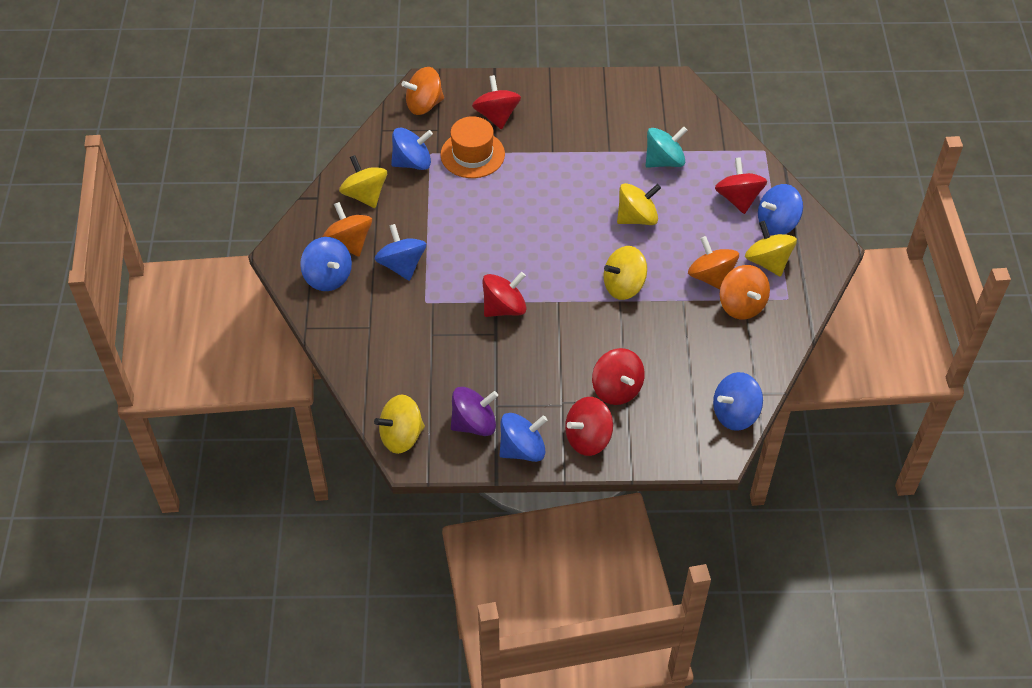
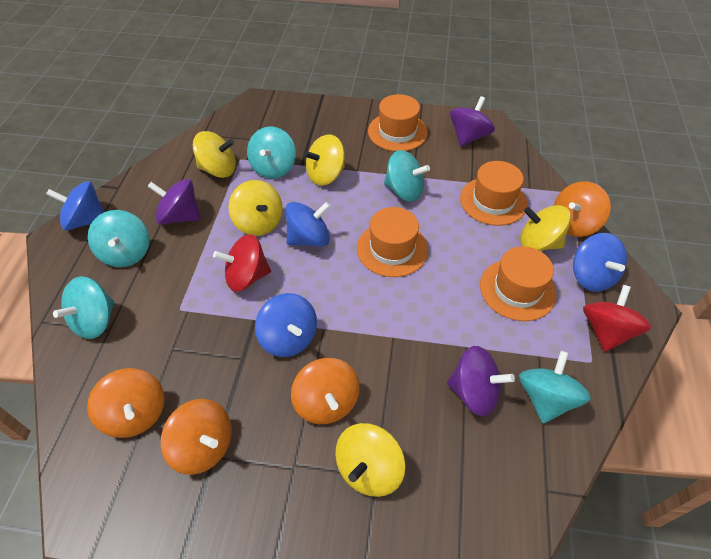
blue spinning top: [300,237,352,291] [375,224,426,281] [391,128,433,170] [499,413,547,462] [713,372,763,431] [758,184,803,235] = 6 -> [46,181,104,230] [255,293,317,357] [286,202,331,247] [573,233,627,292] = 4
orange hat: [440,116,505,178] = 1 -> [357,207,428,277] [368,94,428,151] [460,161,527,226] [480,246,557,321] = 4
purple spinning top: [451,387,498,436] = 1 -> [147,179,201,225] [447,346,515,416] [450,96,495,147] = 3
red spinning top: [472,75,521,130] [482,272,526,317] [565,397,613,456] [592,348,645,405] [715,157,767,214] = 5 -> [213,234,271,292] [583,285,651,352] = 2
turquoise spinning top: [646,127,688,168] = 1 -> [53,276,115,339] [88,210,149,267] [247,127,296,179] [384,150,430,202] [519,351,591,424] = 5

